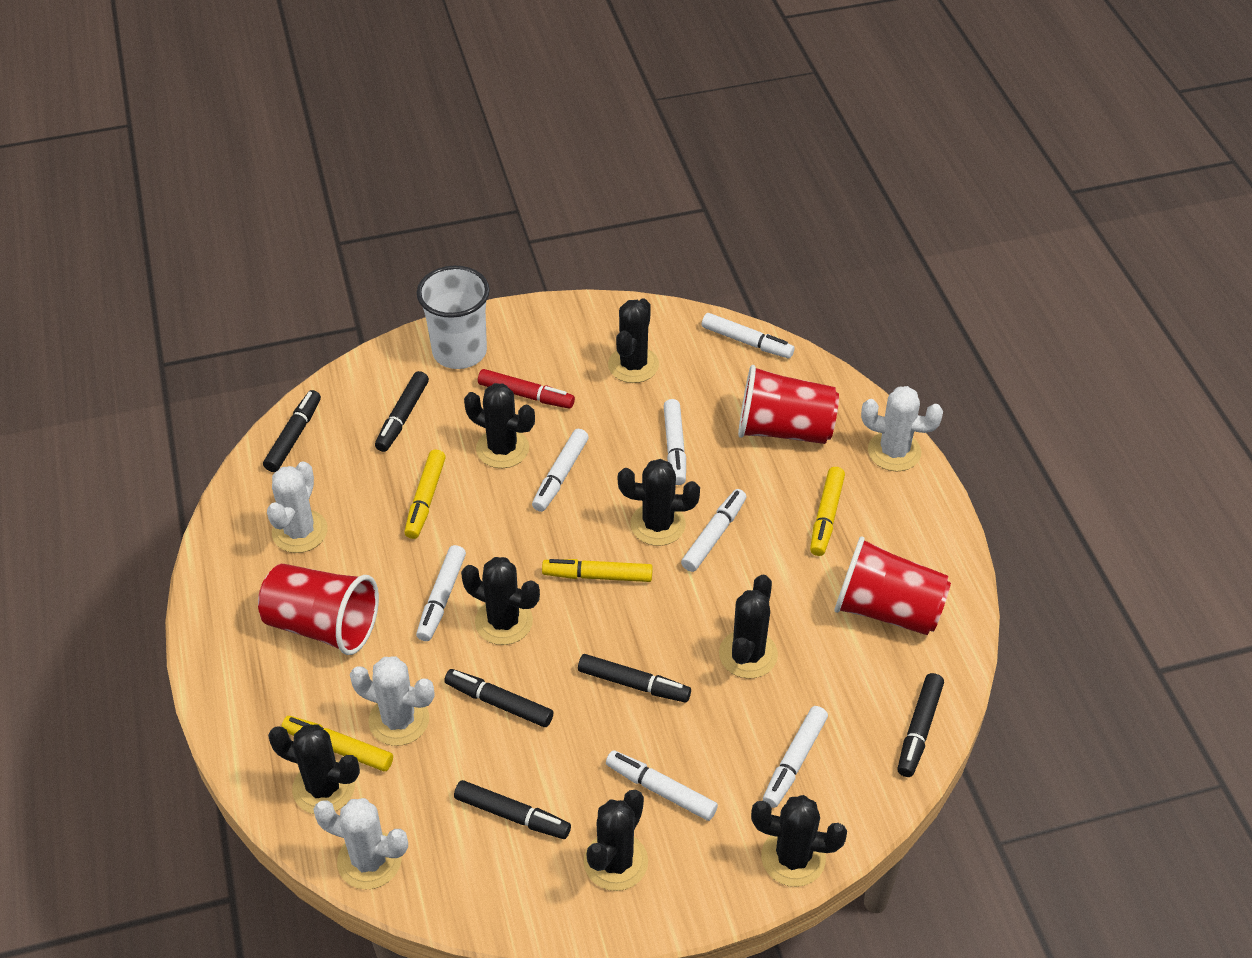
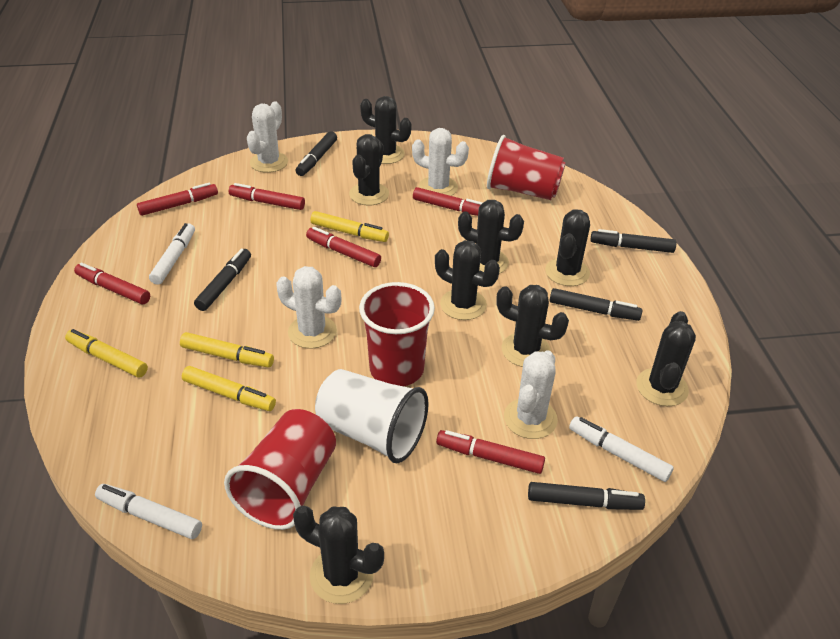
black marker: [263,390,321,472] [375,371,429,452] [444,669,553,727] [454,780,571,839] [578,654,691,703] [897,673,944,777] = 6 -> [194,249,251,311] [296,131,337,176] [528,482,645,510] [550,288,643,321] [590,229,676,253] = 5
red marker: [478,369,575,409] = 1 -> [74,263,150,304] [137,183,218,216] [229,183,305,210] [306,227,381,267] [413,187,483,216] [436,430,545,474] = 6
white marker: [416,545,466,641] [532,429,589,512] [606,750,718,821] [664,399,686,485] [681,489,747,572] [702,313,795,359] [763,706,828,808] = 7 -> [95,484,202,539] [149,223,195,285] [569,416,674,482] = 3

